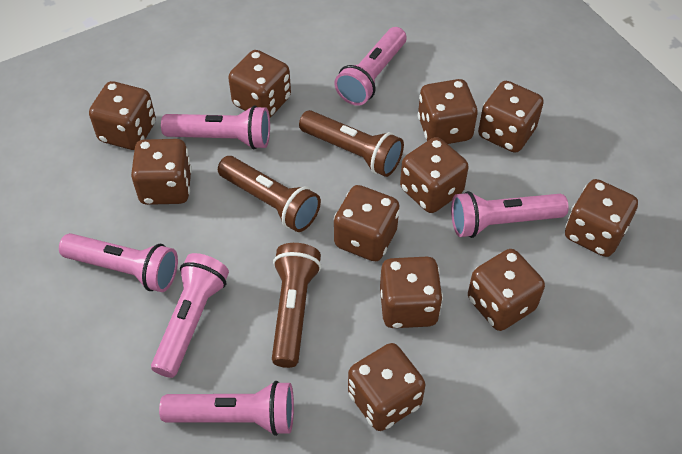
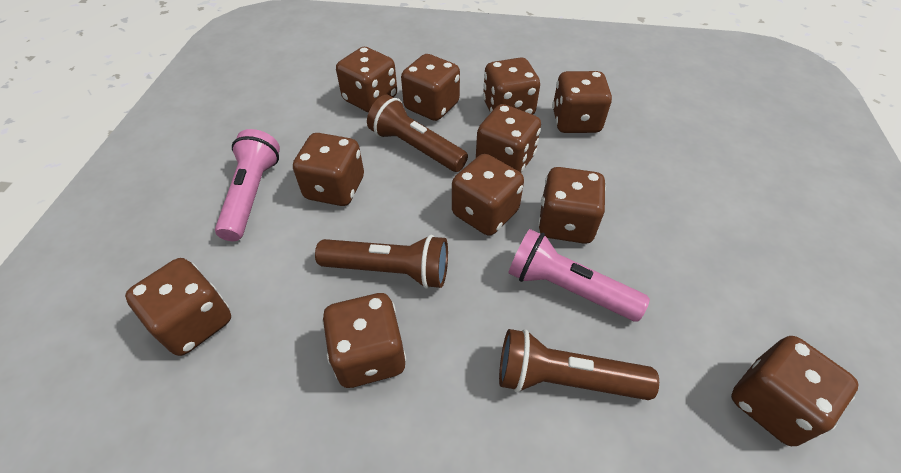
pink flashlight: [59,233,178,292] [151,253,229,378] [159,381,294,436] [161,106,270,149] [334,27,406,106] [451,191,569,238] = 6 -> [215,129,280,241] [508,229,650,322] = 2

